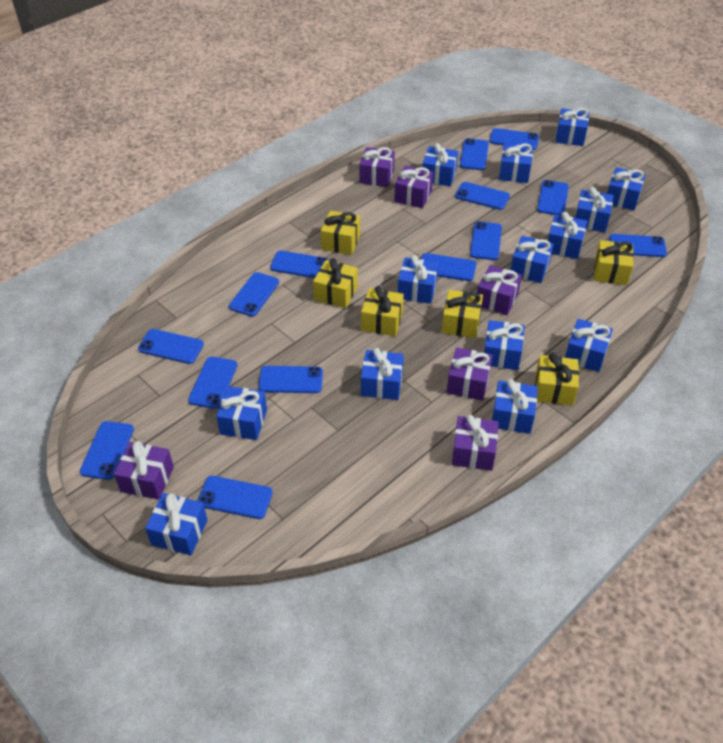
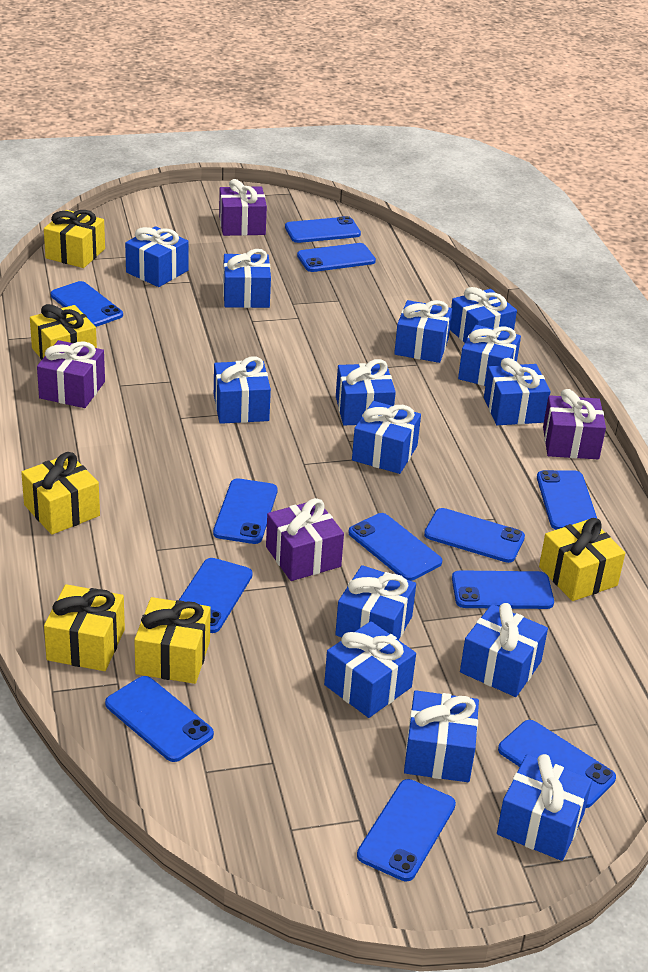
blue phone: [80,421,134,480] [138,329,204,364] [188,357,238,409] [197,476,273,519] [229,272,279,317] [258,366,323,393] [270,251,329,278] [421,253,477,281] [455,182,510,210] [460,138,489,170] [470,221,502,260] [489,128,539,150] [537,180,569,215] [609,234,667,257] = 14 -> [51,281,123,327] [105,676,214,762] [179,558,253,633] [213,478,278,544] [285,216,361,243] [297,243,376,272] [348,513,442,581] [357,779,456,881] [424,508,525,563] [452,570,554,609] [498,720,616,808] [537,470,597,530] = 12
purple gift: [114,441,174,500] [359,147,395,187] [394,166,433,208] [447,348,493,401] [452,415,499,471] [477,265,522,315] = 6 -> [37,340,105,408] [219,179,267,236] [266,498,344,581] [543,389,606,459] = 4

